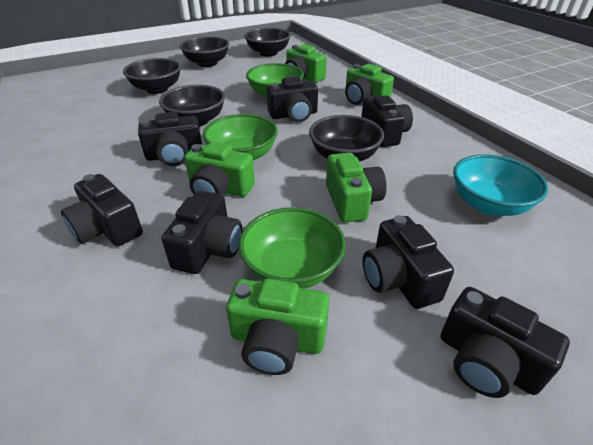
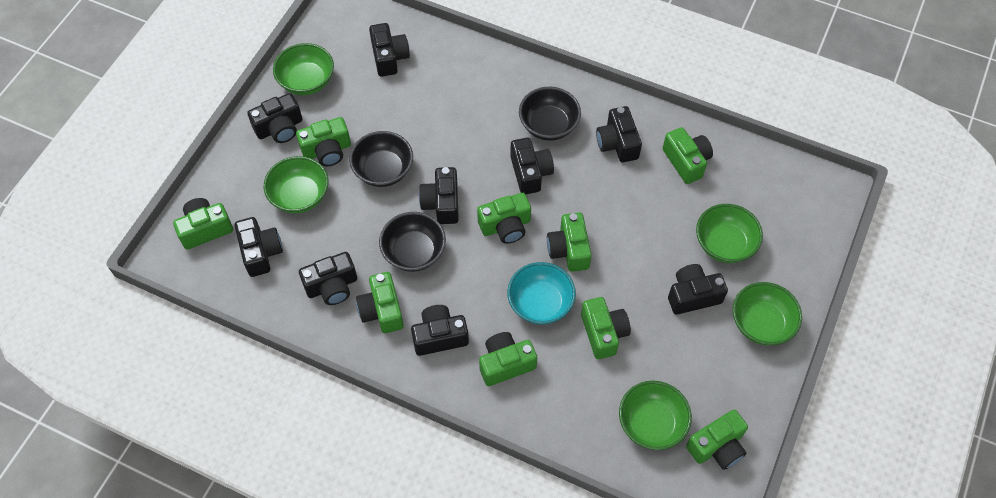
black bowl: [123,58,181,94] [159,85,225,126] [180,36,229,67] [244,28,291,56] [309,115,384,162] = 5 -> [349,131,413,187] [379,212,446,272] [519,87,581,141] = 3
black camera: [61,174,143,246] [138,112,202,166] [161,191,242,274] [267,77,318,122] [361,95,413,147] [363,215,454,309] [441,287,570,398] = 7 -> [235,217,283,277] [247,93,302,143] [299,252,357,305] [369,23,410,77] [411,305,469,356] [419,167,459,224] [510,138,554,194] [596,106,642,162] [668,264,728,315] = 9
green bowl: [203,114,278,161] [239,207,346,289] [246,63,304,98] = 3 -> [264,156,328,213] [273,43,334,95] [619,381,692,450] [696,204,763,263] [733,282,802,346] = 5
green camera: [184,142,255,197] [226,278,330,375] [285,44,327,83] [326,153,386,223] [345,64,394,105] = 5 -> [173,198,233,249] [296,117,351,166] [356,272,404,333] [477,193,531,244] [479,332,537,386] [547,213,592,272] [581,297,631,359] [663,127,713,184] [686,410,748,470] = 9

